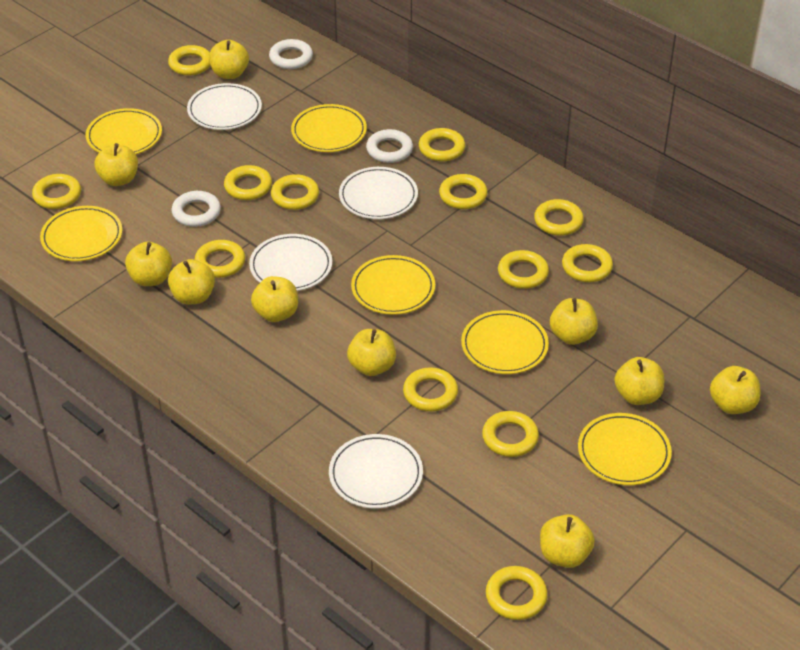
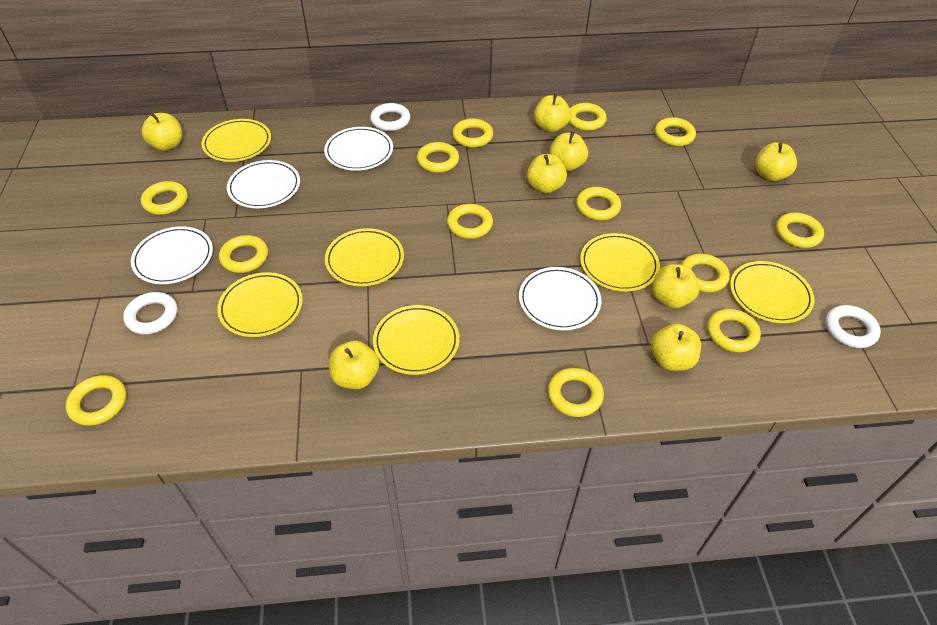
yellow apple: [94,143,138,186] [125,242,172,286] [168,259,215,305] [209,40,249,79] [251,276,298,322] [347,329,396,376] [540,514,595,568] [550,298,598,345] [614,357,664,405] [710,366,760,414] = 10 -> [141,113,182,151] [329,341,379,389] [527,154,567,193] [534,93,571,132] [549,131,588,171] [651,324,701,371] [652,264,700,308] [755,142,797,181] = 8

